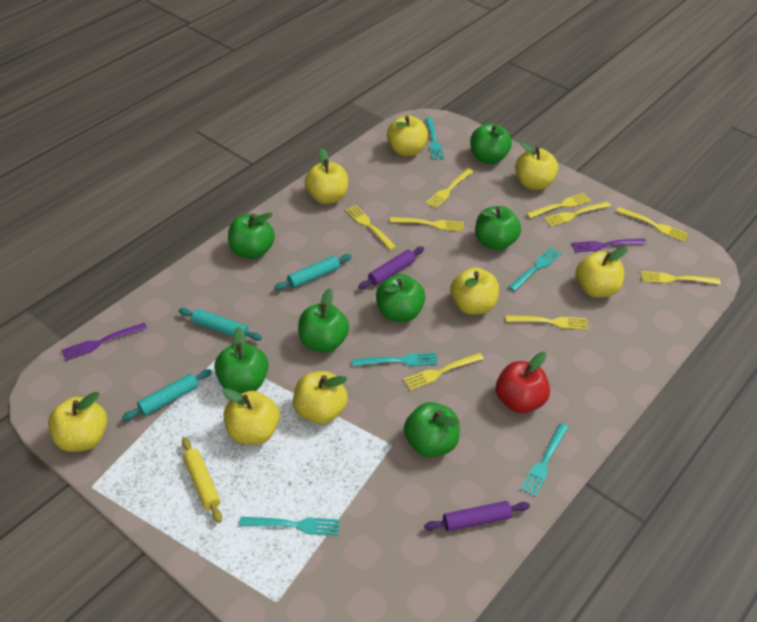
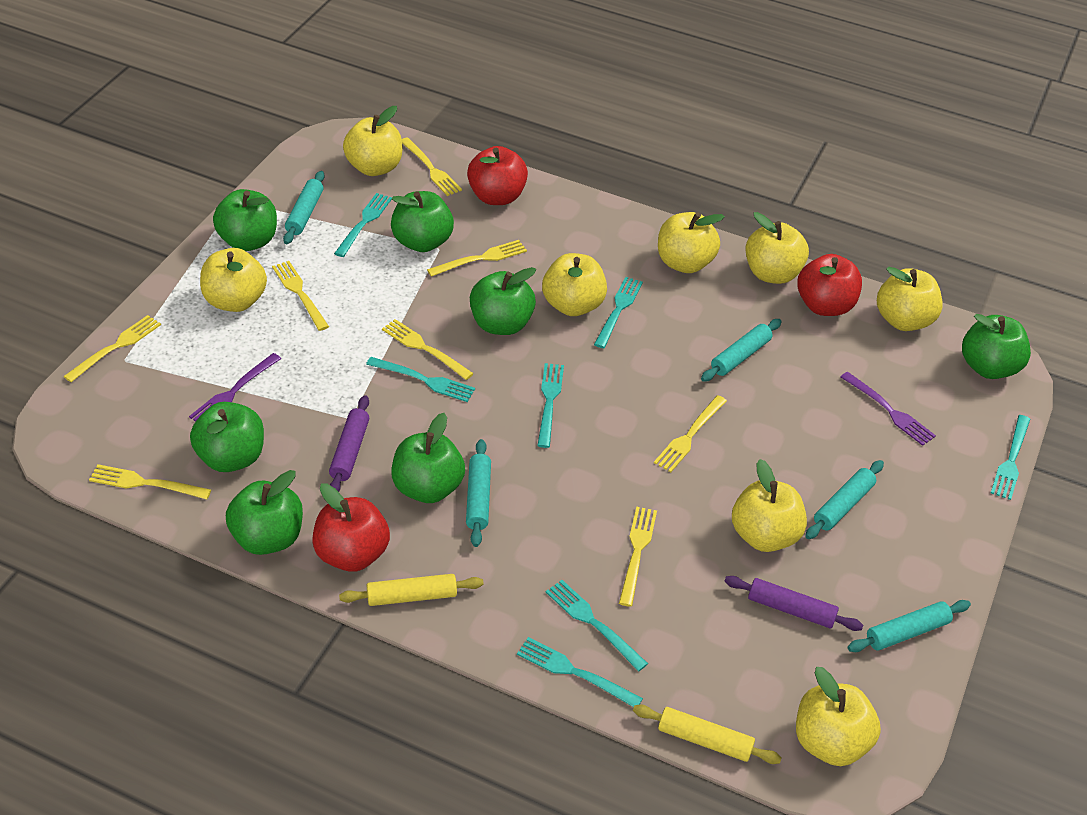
red apple: [496,352,550,413] = 1 -> [312,483,390,572] [467,146,528,205] [797,254,862,316] = 3
turquoise fork: [239,517,340,535] [352,352,438,366] [426,118,444,160] [509,247,562,291] [520,423,569,497] = 5 -> [334,193,392,257] [366,357,475,402] [517,637,643,707] [537,363,564,448] [546,580,648,671] [594,277,643,348] [991,415,1030,500] = 7
turquoise rolling pin: [122,369,212,421] [179,308,262,341] [274,254,352,290] = 3 -> [283,171,325,244] [466,439,491,547] [701,319,782,382] [805,460,884,539] [848,600,971,652] = 5
yellow fork: [345,205,396,250] [390,217,464,231] [403,353,484,391] [426,168,474,209] [506,315,588,330] [526,193,591,218] [544,202,611,227] [616,207,688,242] [641,271,721,285] = 9 -> [63,315,161,382] [89,464,211,499] [272,261,329,331] [382,319,474,380] [402,137,462,196] [427,240,527,277] [619,506,657,607] [654,395,727,472] = 8
yellow rolling pin: [182,437,222,523] = 1 -> [339,574,484,606] [633,704,781,764] = 2

